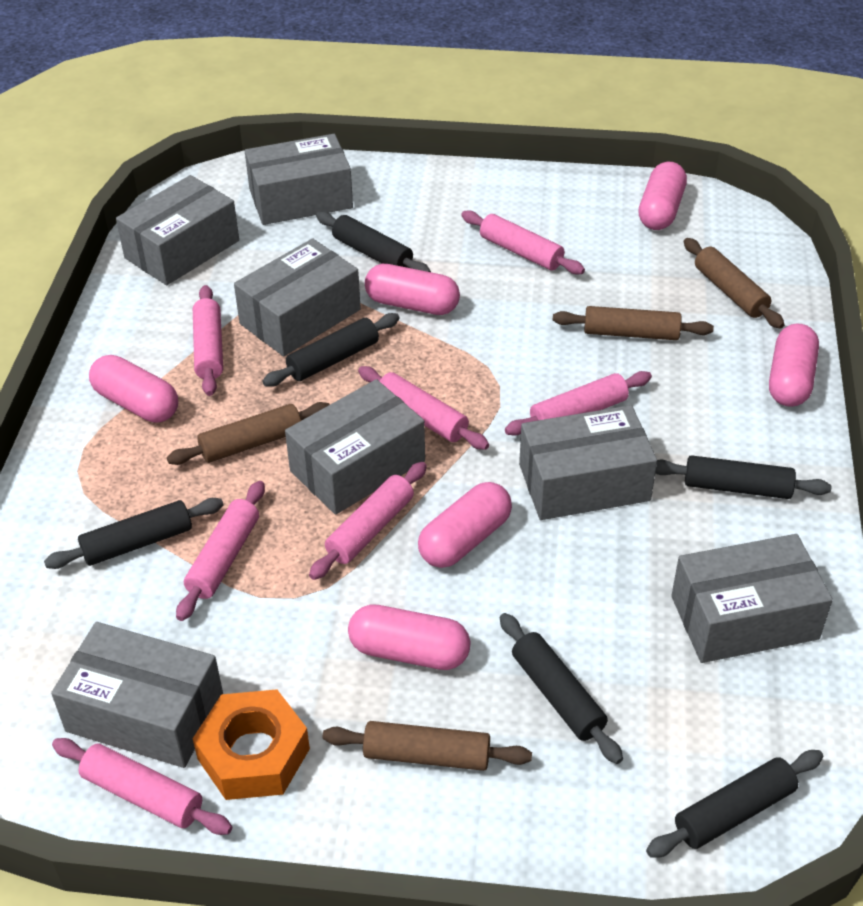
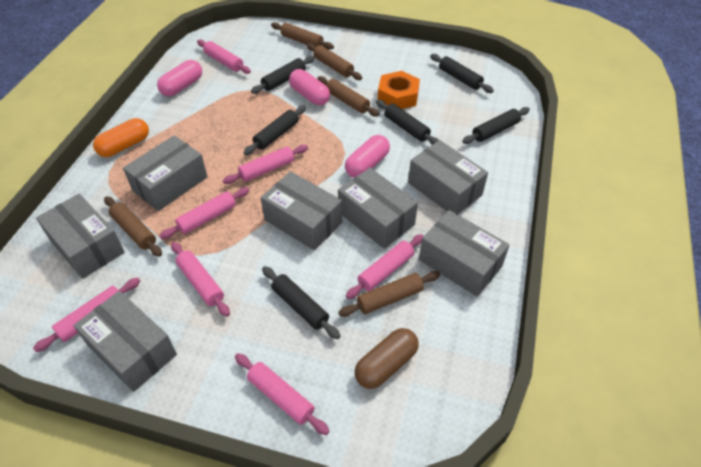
brown capsule: none = 0 -> [355,328,419,389] = 1
brown rolling pin: [167,402,330,465] [322,721,532,771] [552,306,714,340] [684,238,785,329] = 4 -> [104,196,162,257] [271,22,334,50] [306,43,362,80] [317,76,380,117] [338,271,440,317] = 5
orange capsule: none = 0 -> [93,118,149,157] = 1
pink capsule: [89,355,178,423] [348,604,471,670] [365,264,460,315] [418,482,512,568] [639,162,687,230] [769,324,819,407] = 6 -> [157,60,202,96] [289,69,330,105] [345,135,390,178] = 3

